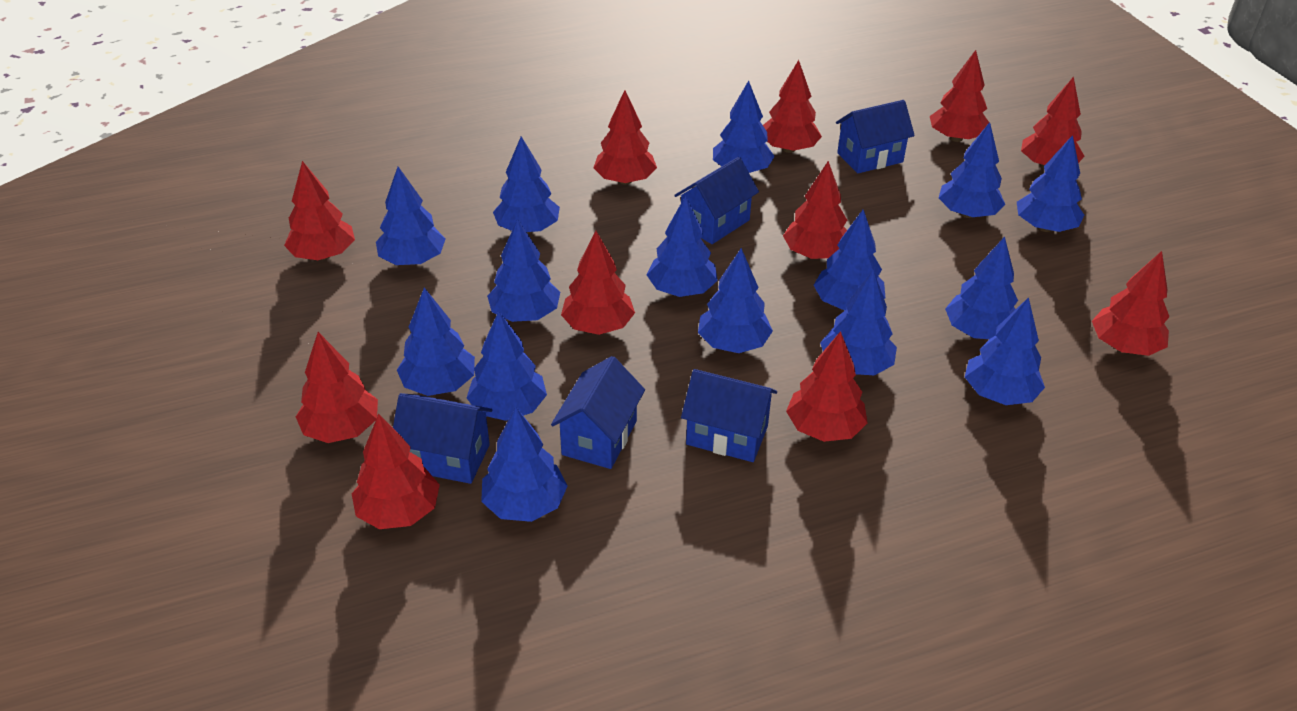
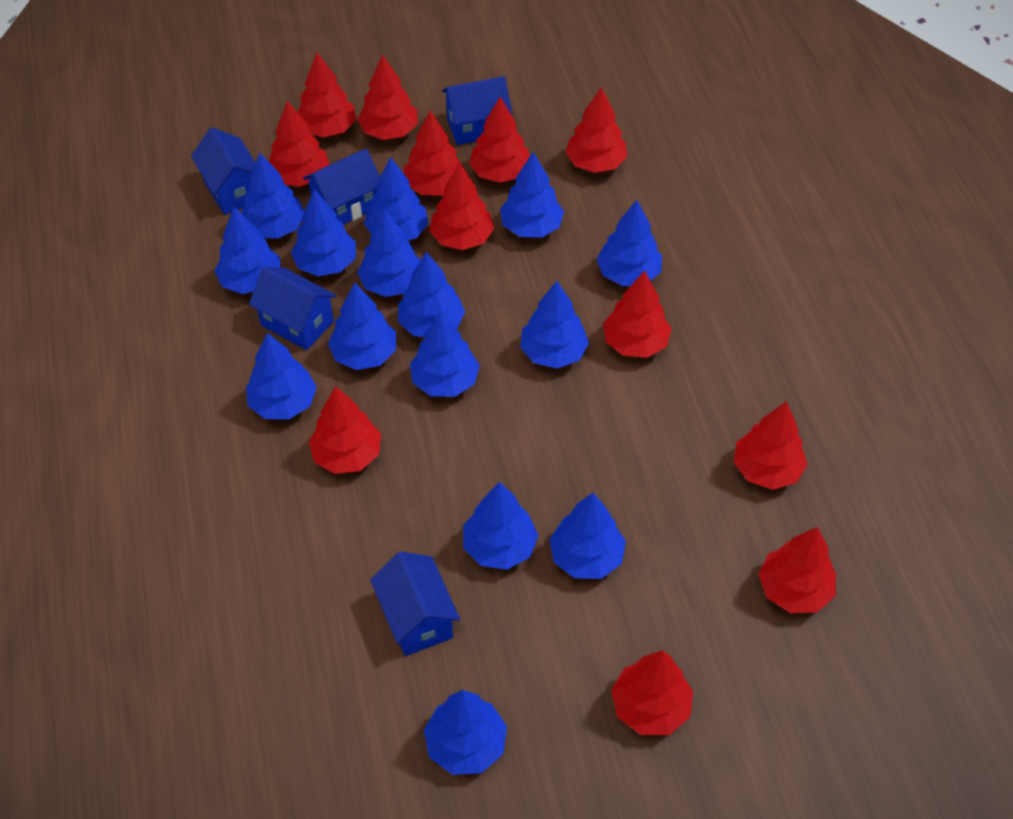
red tree: [284,161,355,260] [296,332,378,443] [352,414,440,529] [561,231,635,335] [593,90,657,185] [763,60,822,153] [783,161,847,259] [786,331,868,442] [930,50,989,142] [1021,76,1085,169] [1092,251,1170,356] = 11 -> [269,101,329,187] [298,52,356,138] [309,386,381,474] [357,54,418,140] [403,110,466,196] [429,163,494,250] [469,97,530,183] [565,87,628,173] [603,270,672,358] [611,650,693,735] [734,401,807,490] [759,527,836,613] = 12

